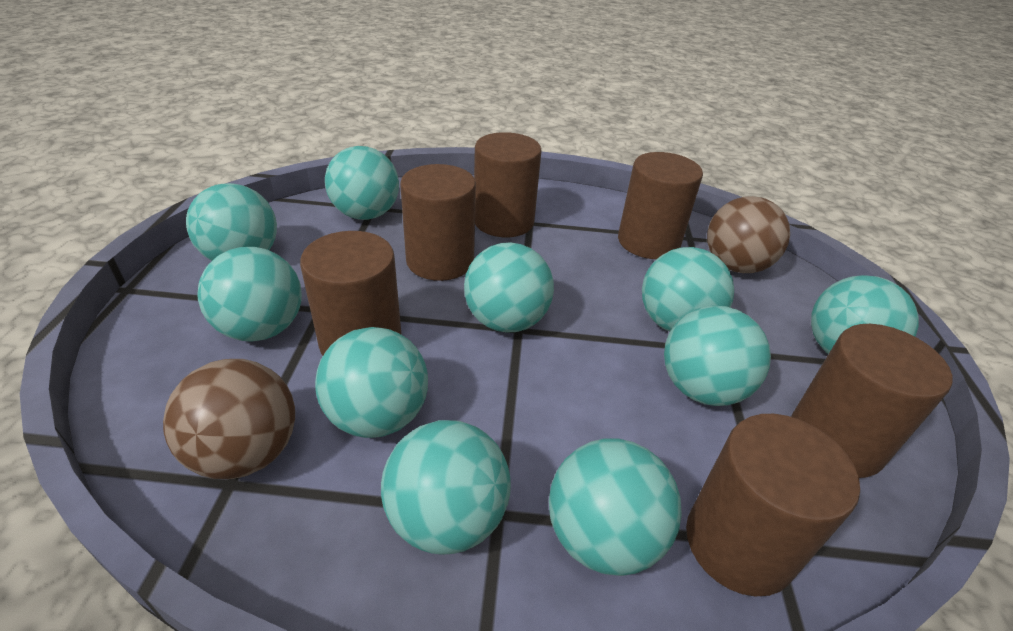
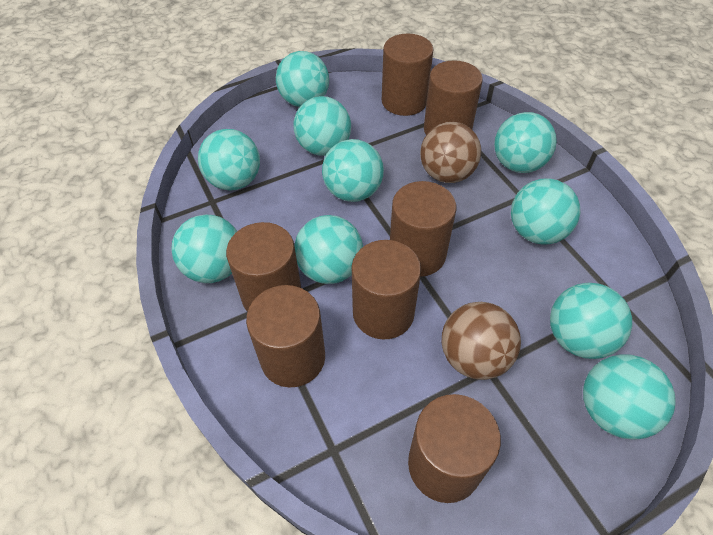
brown cylinder: [300,231,402,355] [400,164,476,281] [474,132,542,237] [618,152,703,259] [686,414,860,596] [791,324,953,478] = 6 -> [226,222,301,312] [246,285,325,388] [351,240,421,339] [382,33,433,116] [390,181,456,277] [408,394,501,503] [424,60,483,135] = 7

